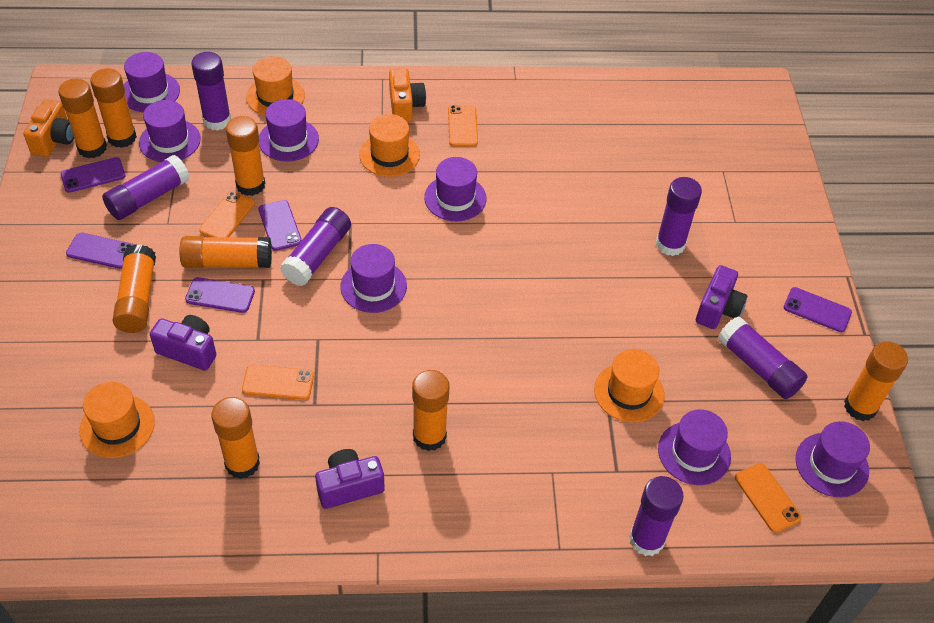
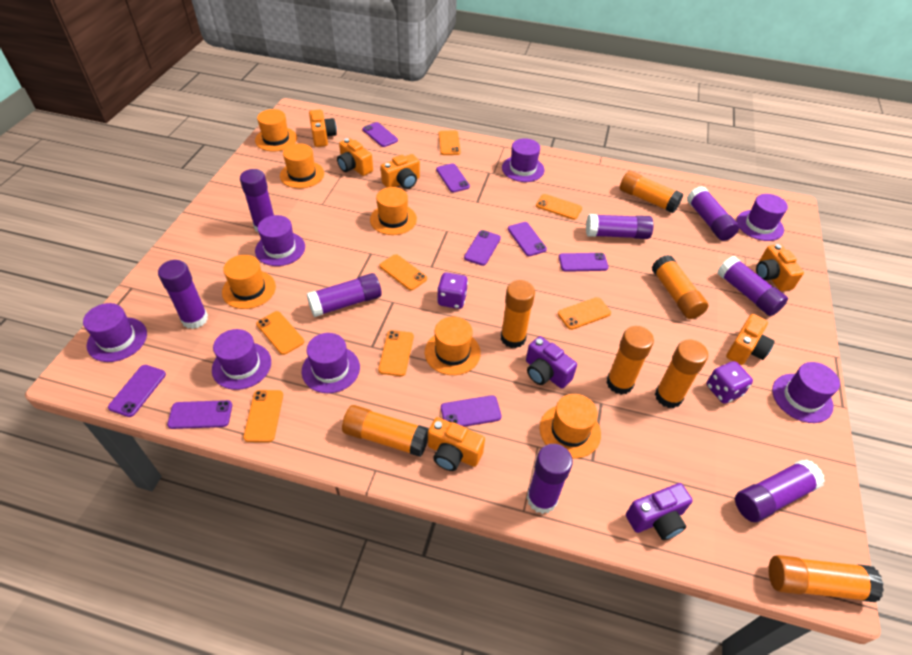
orange camera: [23,99,74,157] [389,68,426,122] = 2 -> [309,110,337,147] [337,138,373,176] [381,154,420,189] [428,417,485,471] [726,314,775,365] [756,244,804,291] = 6
orange glue stick: [58,79,107,158] [90,68,137,148] [112,244,156,333] [179,236,272,268] [211,397,260,479] [226,116,265,196] [412,370,450,451] [844,341,908,421] = 8 -> [342,405,429,457] [501,280,535,348] [606,326,654,395] [620,171,683,213] [652,255,708,319] [655,339,708,408] [769,555,884,602] = 7
orange hat: [79,382,155,458] [246,56,305,116] [359,114,420,177] [594,349,665,422] = 4 -> [222,255,276,309] [255,109,297,151] [280,143,324,188] [370,187,417,235] [425,317,481,375] [540,394,601,458] = 6
orange phone: [199,191,255,237] [242,365,314,400] [448,105,478,147] [735,463,802,533] = 4 -> [243,390,283,442] [256,311,304,355] [378,330,414,376] [380,254,427,290] [439,131,461,155] [536,194,582,220] [558,297,611,330] = 7
purple camera: [150,315,216,371] [315,449,385,509] [696,265,747,329] = 3 -> [526,336,577,389] [626,483,693,540] = 2
purple dice: none = 0 -> [437,272,468,309] [707,361,753,404] = 2
purple glue stick: [102,155,190,220] [192,52,231,131] [280,207,351,286] [629,476,684,556] [656,177,702,256] [718,316,808,399] = 6 -> [158,260,208,329] [240,169,274,233] [307,273,381,317] [527,444,573,514] [586,214,654,239] [687,186,739,241] [717,256,788,316] [735,459,825,522] = 8
purple phone: [61,157,125,193] [66,233,134,269] [185,277,255,313] [258,200,302,251] [784,287,852,332] = 5 -> [108,365,166,417] [167,400,232,429] [362,122,398,147] [436,163,470,192] [441,395,502,427] [464,230,501,266] [508,222,547,256] [559,253,609,272] = 8

